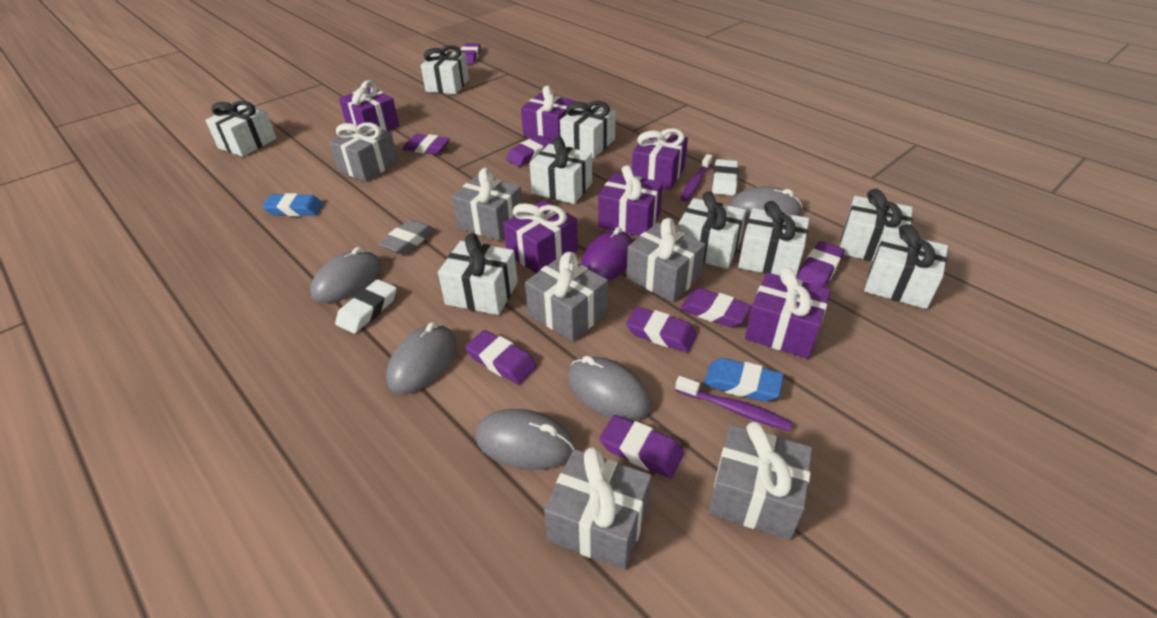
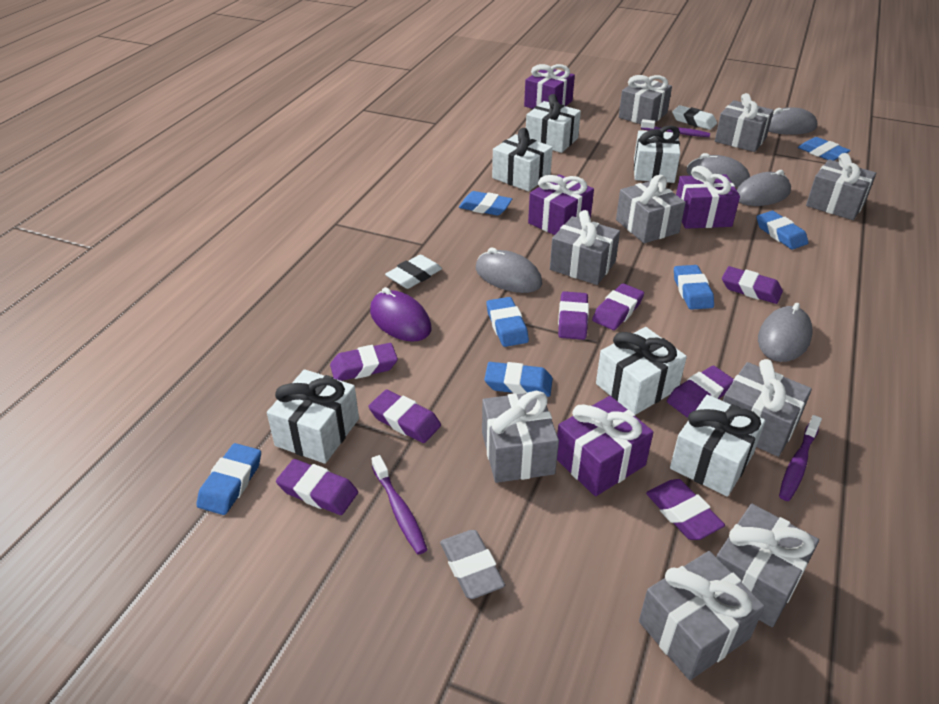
blue eraser: [262,193,323,216] [704,358,784,402] = 2 -> [197,443,261,515] [459,191,512,216] [484,362,553,397] [486,297,529,347] [674,265,714,310] [757,211,808,249] [798,137,851,161] = 7
grey gift: [329,123,398,182] [452,168,522,241] [525,252,608,341] [544,447,652,570] [626,218,706,302] [709,421,812,540] = 6 -> [482,391,559,483] [550,210,620,285] [616,175,686,243] [619,75,672,124] [639,551,765,680] [715,93,774,152] [716,504,819,627] [723,359,812,457] [806,153,876,220] = 9
purple gift: [339,80,399,131] [503,200,578,273] [521,86,576,141] [598,165,663,236] [632,128,688,190] [745,267,831,359] = 6 -> [524,64,575,109] [528,174,594,235] [557,396,653,496] [676,166,740,229] = 4
purple toothbrush: [675,376,793,431] [680,154,712,201] = 2 -> [371,455,428,555] [641,119,710,137] [779,415,822,501] = 3
white gift: [205,101,277,157] [421,45,469,94] [438,234,518,315] [530,136,592,204] [560,101,616,158] [678,191,746,269] [738,201,809,276] [840,189,913,261] [864,224,948,309] = 9 -> [267,369,359,464] [492,128,553,191] [526,94,581,153] [596,327,687,415] [634,125,680,183] [670,395,765,496] = 6

